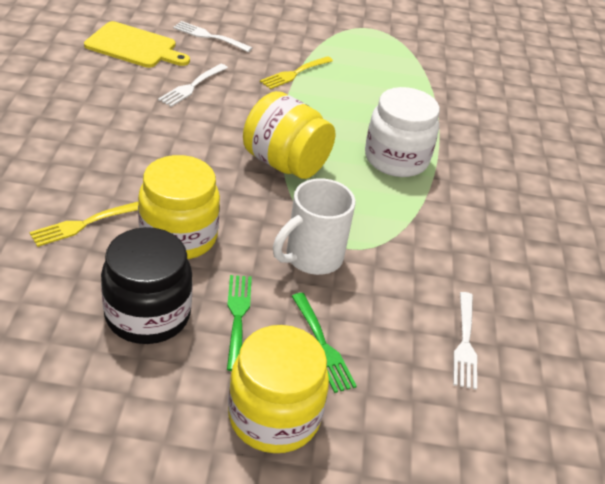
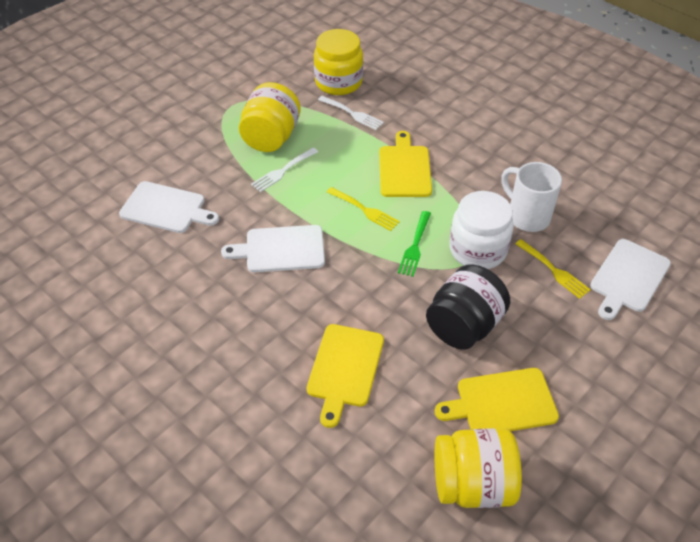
green fork: [227,275,252,371] [292,293,357,393] = 2 -> [398,211,431,277] = 1
white cutting board: none = 0 -> [119,181,219,233] [221,225,325,272] [590,239,671,320] = 3
white fork: [158,64,228,107] [173,21,252,52] [453,292,477,390] = 3 -> [251,148,318,192] [318,96,384,130] = 2
yellow cutting board: [84,21,190,68] = 1 -> [306,324,384,428] [379,131,432,197] [435,368,559,431] = 3

